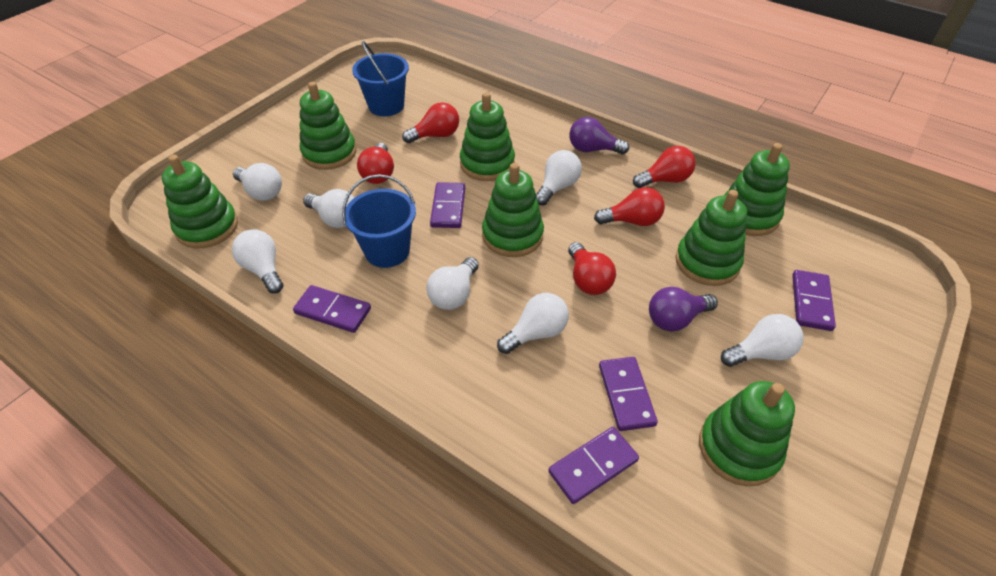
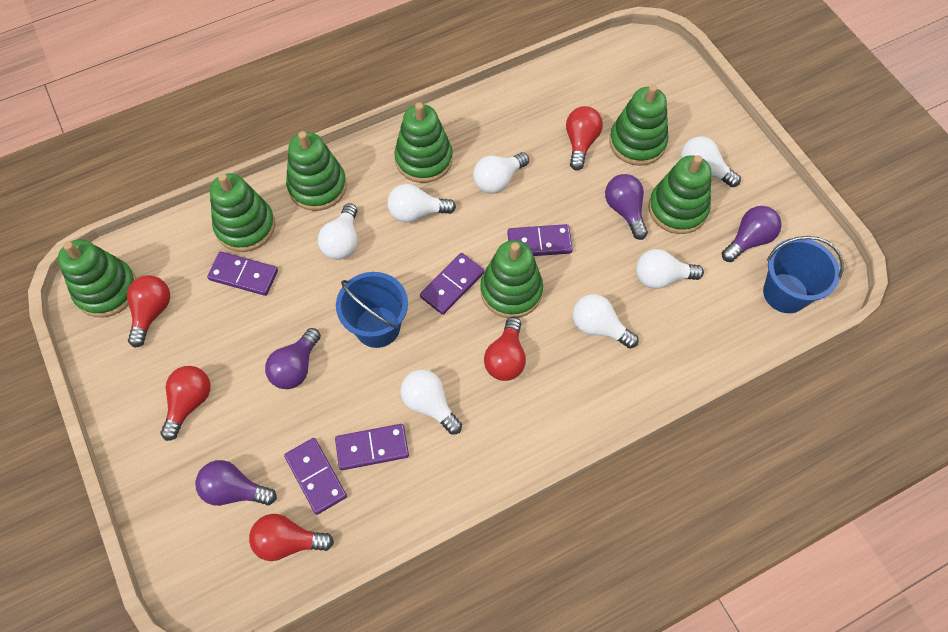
purple light bulb: [569,117,629,154] [649,287,718,331] = 2 -> [195,460,277,506] [265,328,321,389] [605,174,648,240] [722,206,782,262] = 4

